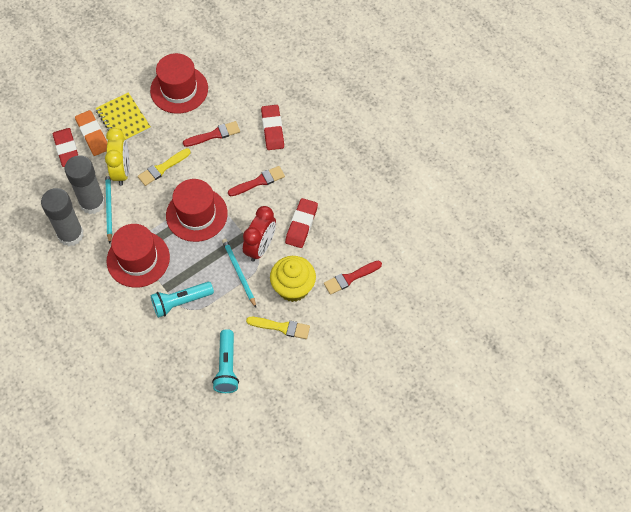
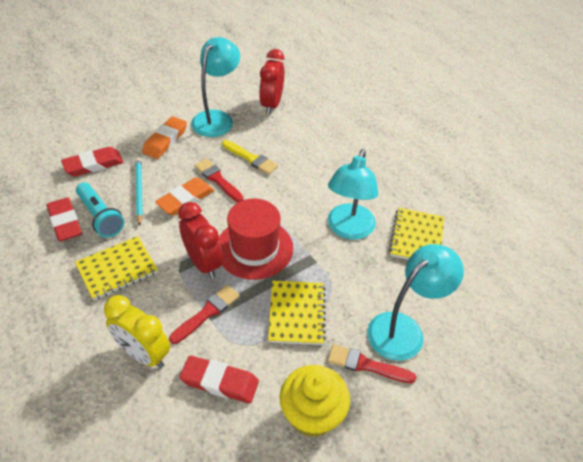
grey glue stick: [41,188,84,246] [65,155,105,214] = 2 -> none = 0
orange eraser: [75,110,107,156] = 1 -> [142,116,187,159] [155,177,215,215] = 2
red clock: [243,206,276,262] = 1 -> [178,202,223,279] [259,49,284,115] = 2
red hat: [107,224,170,288] [150,53,208,114] [166,179,228,242] = 3 -> [218,198,293,280] = 1
turquoise flashlight: [151,282,214,318] [212,329,239,393] = 2 -> [76,182,124,238] = 1
turquoise lamp: none = 0 -> [191,37,240,137] [328,149,378,240] [367,244,464,361] = 3
turquoise pencil: [105,173,112,244] [222,239,256,308] = 2 -> [135,157,143,226] = 1
yellow brush: [138,148,191,186] [246,317,310,339] = 2 -> [222,140,278,175] = 1
yellow notebook: [96,92,151,141] = 1 -> [75,236,158,300] [268,281,326,345] [389,208,444,260] = 3

